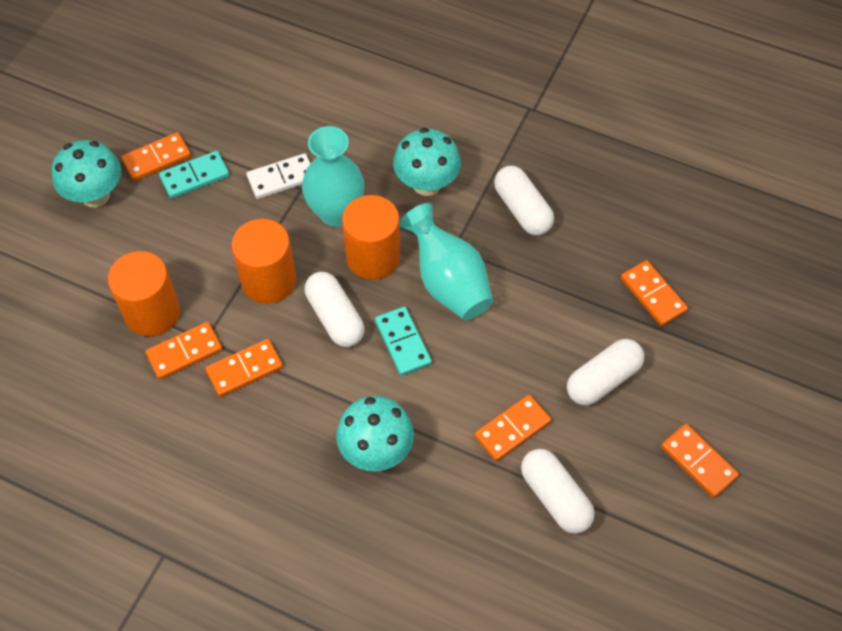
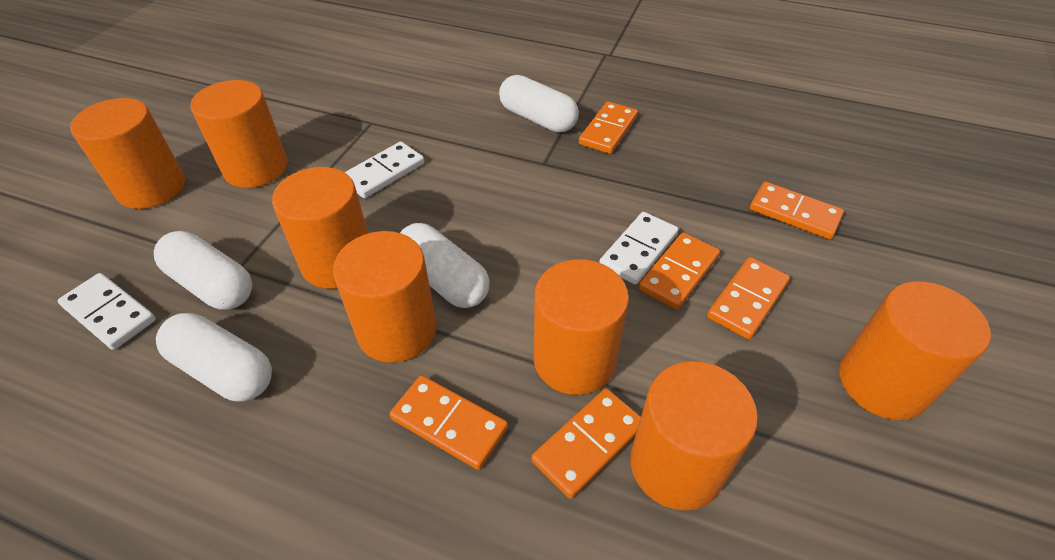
orange cylinder: [108,251,180,336] [231,219,296,304] [342,195,400,280] = 3 -> [70,98,185,209] [190,80,288,188] [272,167,368,289] [333,231,437,363] [534,259,629,395] [630,361,758,511] [839,281,991,420] = 7
turquoise domino: [159,151,229,199] [375,306,432,376] = 2 -> none = 0
turquoise mushroom: [51,140,121,208] [336,396,414,471] [393,128,461,196] = 3 -> none = 0
turquoise vase: [302,126,364,227] [400,203,493,320] = 2 -> none = 0
white domino: [246,153,311,199] = 1 -> [58,273,156,350] [344,142,424,198] [599,212,679,285] = 3

